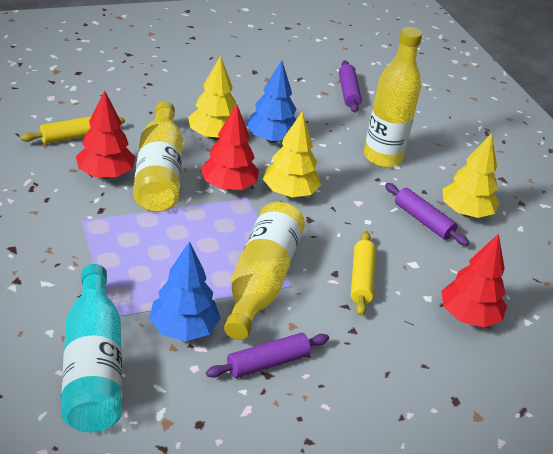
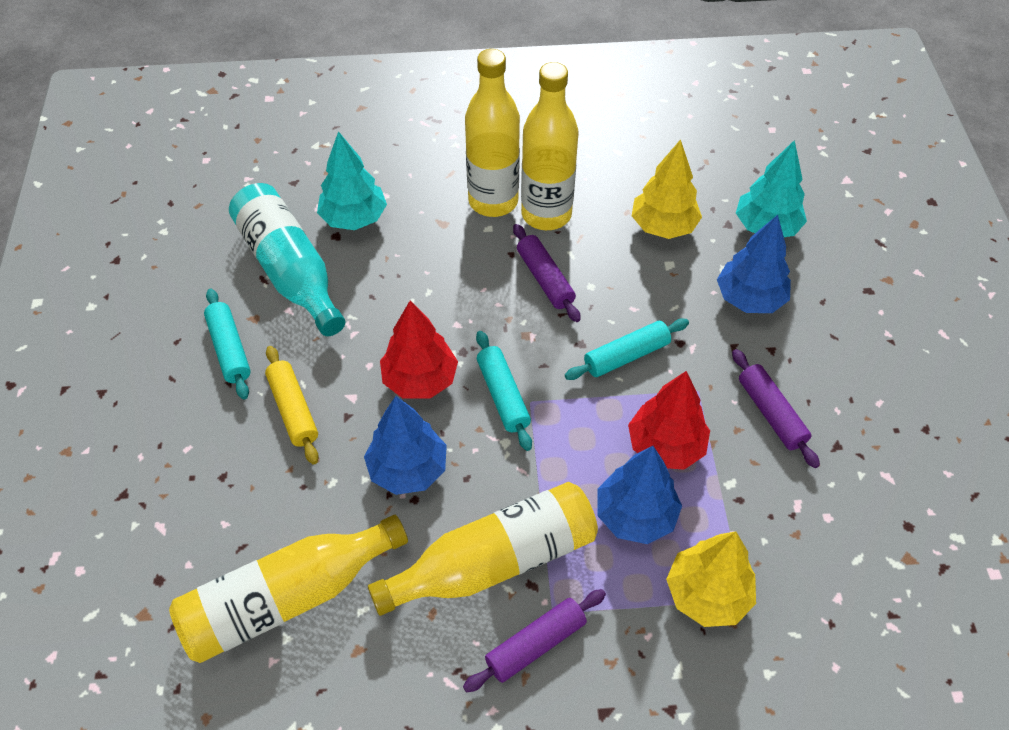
blue tree: [149,241,221,341] [246,60,297,143] = 2 -> [364,396,447,495] [597,446,682,544] [717,215,791,313] = 3
red tree: [76,90,135,178] [201,104,259,191] [441,234,507,327] = 3 -> [380,300,458,399] [628,371,710,470] = 2
turquoise rolling pin: none = 0 -> [204,289,251,400] [476,331,532,451] [565,318,689,380] = 3
turquoise tree: none = 0 -> [317,131,387,230] [736,140,807,237] = 2
yellow bottle: [133,101,183,212] [224,201,305,340] [364,27,422,167] = 3 -> [169,515,408,663] [368,482,598,616] [465,49,520,217] [521,62,579,230] = 4
yellow rolling pin: [21,116,125,144] [351,231,376,316] = 2 -> [265,346,319,464] = 1
yellow tree: [188,56,236,140] [263,111,321,197] [442,133,499,218] = 3 -> [632,139,702,239] [666,532,756,627] = 2

